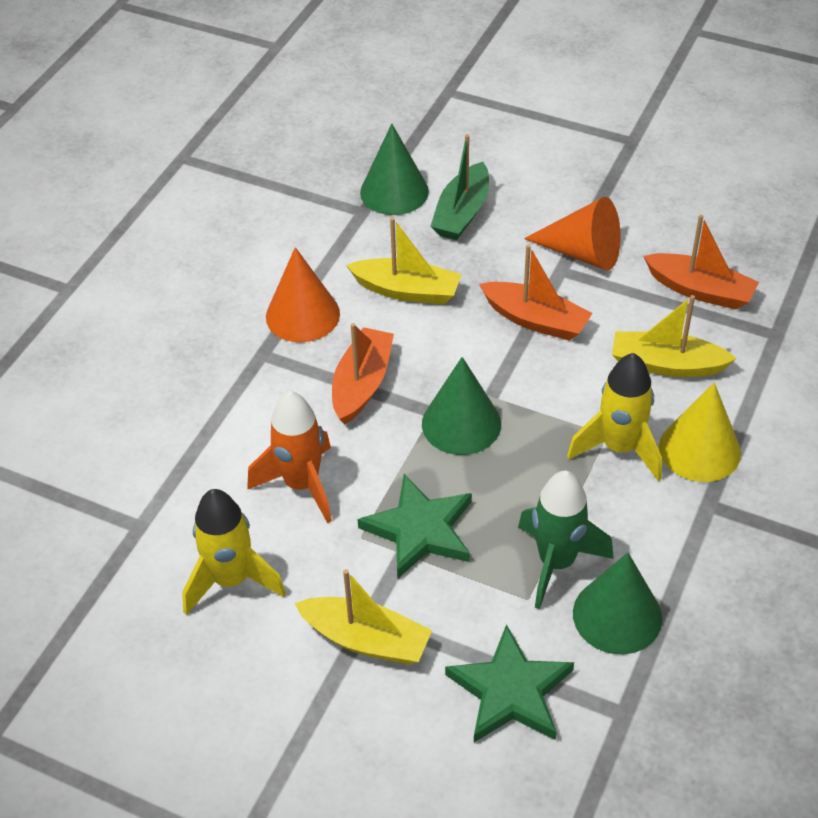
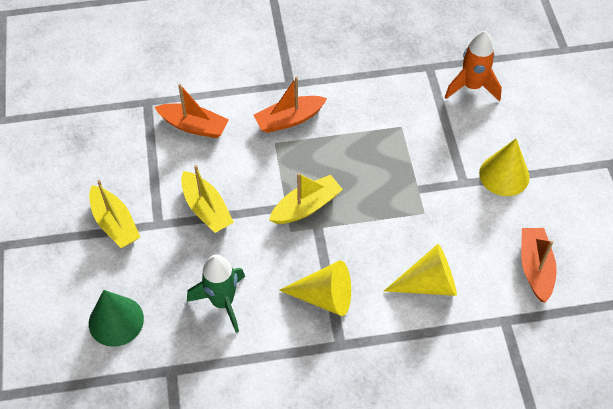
green boat: [430,134,489,240] = 1 -> none = 0
green cone: [360,124,429,215] [422,357,501,455] [573,552,662,654] = 3 -> [89,290,144,347] = 1
green star: [357,474,472,578] [445,624,574,742] = 2 -> none = 0
orange cone: [266,247,340,342] [524,197,621,271] = 2 -> none = 0
yellow cone: [659,383,741,482] = 1 -> [279,260,351,316] [384,244,457,296] [479,139,530,196] = 3
yellow rocket: [182,489,286,615] [567,353,662,481] = 2 -> none = 0

